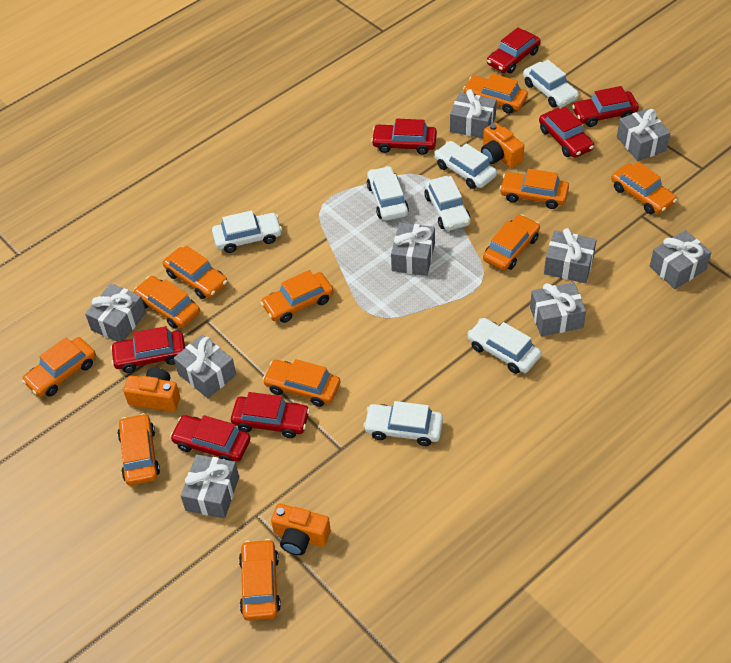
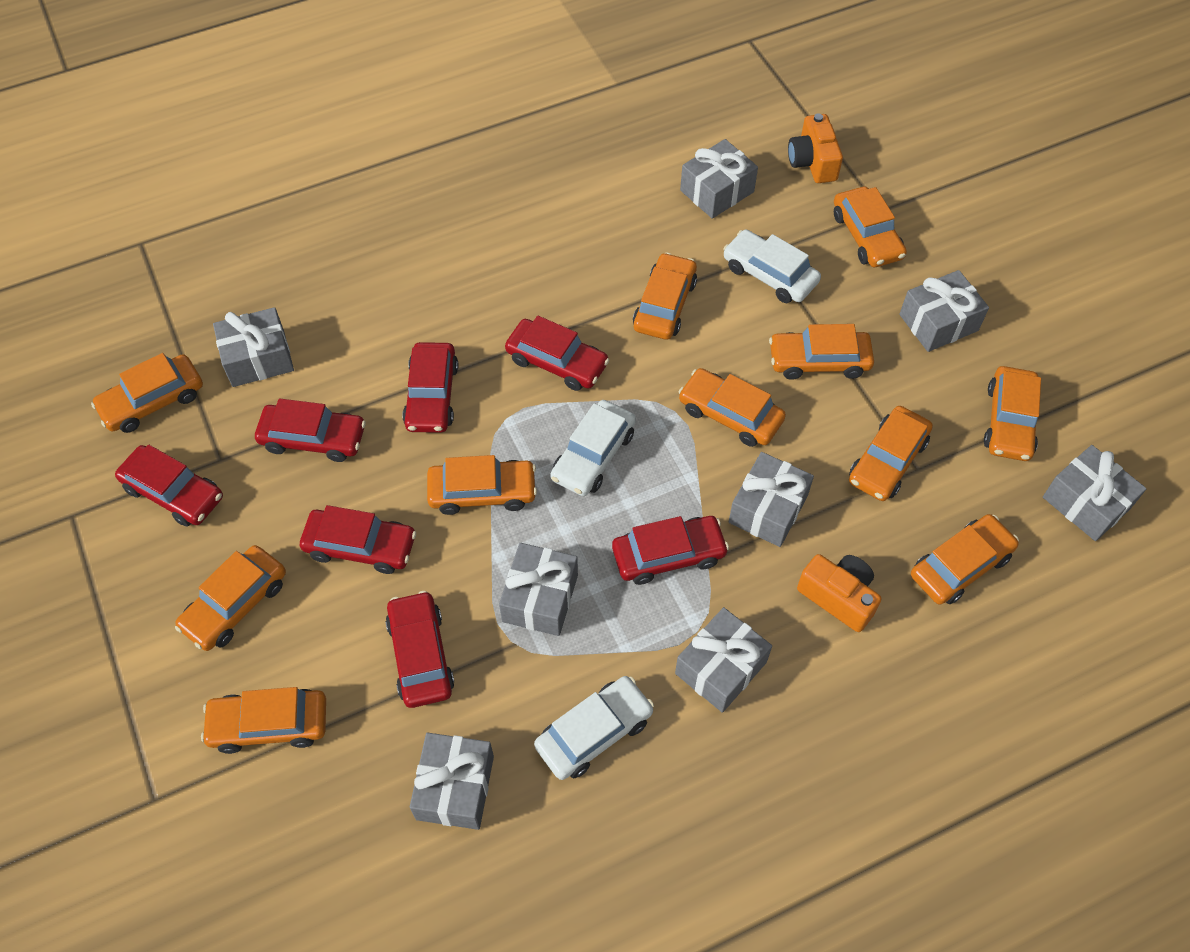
grey gift: [85,283,146,342] [174,335,236,398] [181,454,239,518] [391,223,435,276] [450,89,497,138] [530,282,586,336] [544,228,597,283] [617,108,670,161] [650,230,711,289] = 9 -> [213,307,294,387] [409,733,494,830] [499,543,578,636] [675,607,772,713] [680,139,758,219] [729,452,814,547] [899,270,989,352] [1043,445,1147,541] = 8
orange camera: [123,367,180,412] [271,504,331,555] [481,123,524,168] = 3 -> [788,113,843,183] [797,554,882,632] = 2
white car: [212,211,282,253] [363,401,443,446] [367,166,409,221] [424,176,471,231] [434,141,497,189] [467,318,541,374] [523,60,579,108] = 7 -> [534,676,654,780] [550,400,636,496] [723,230,821,303] = 3

